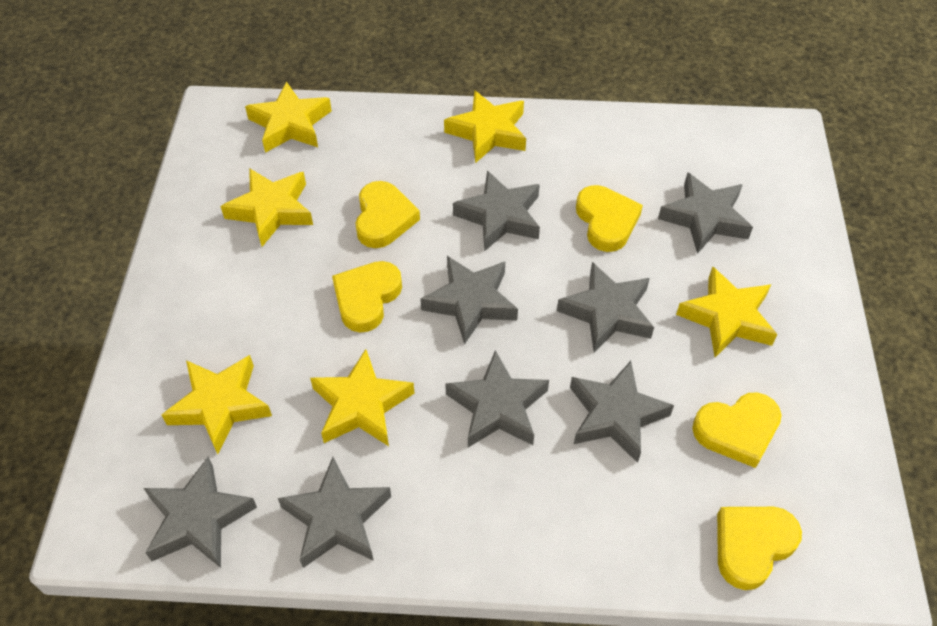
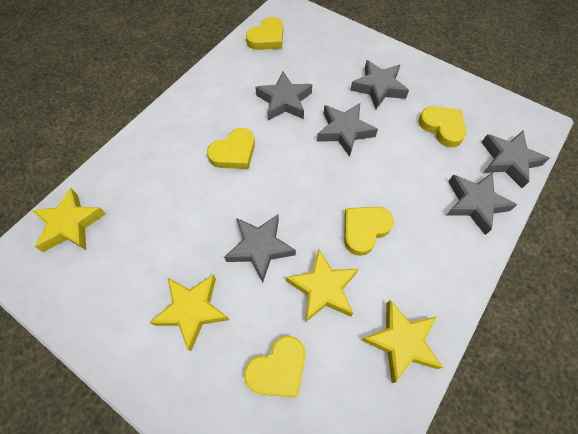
grey star: [144,457,257,568] [278,457,391,568] [420,256,518,345] [445,350,549,447] [453,170,540,251] [557,262,654,352] [570,361,674,463] [658,172,753,254] = 8 -> [224,214,296,282] [255,71,312,121] [317,103,378,157] [350,60,409,109] [446,172,517,235] [482,131,550,188] = 6
yellow star: [162,355,272,454] [220,168,313,247] [245,82,332,153] [310,349,415,446] [444,90,526,163] [676,266,778,357] = 6 -> [32,188,106,252] [149,274,229,351] [286,248,358,322] [362,300,443,383] = 4

